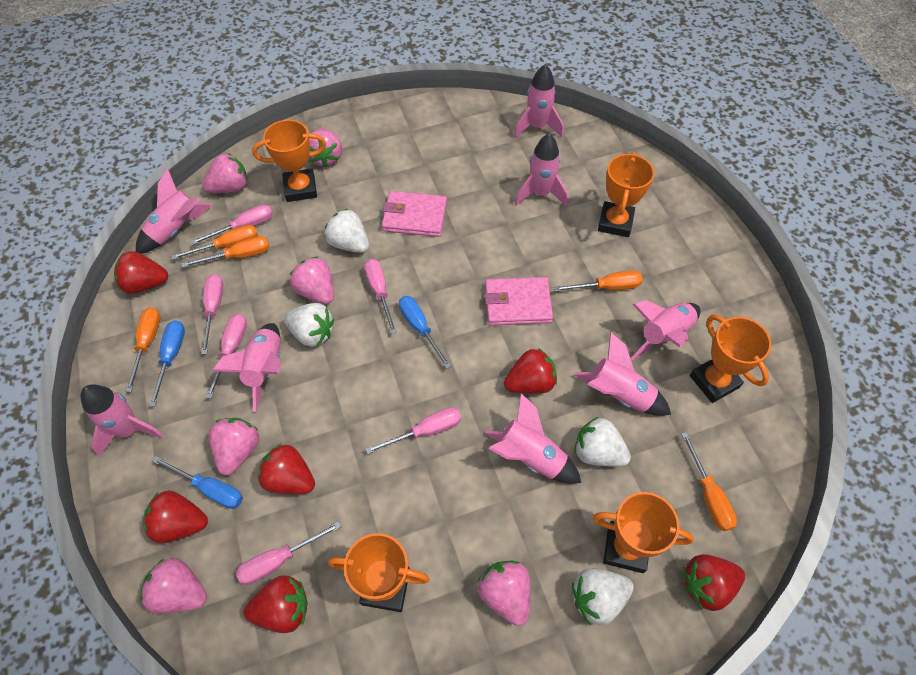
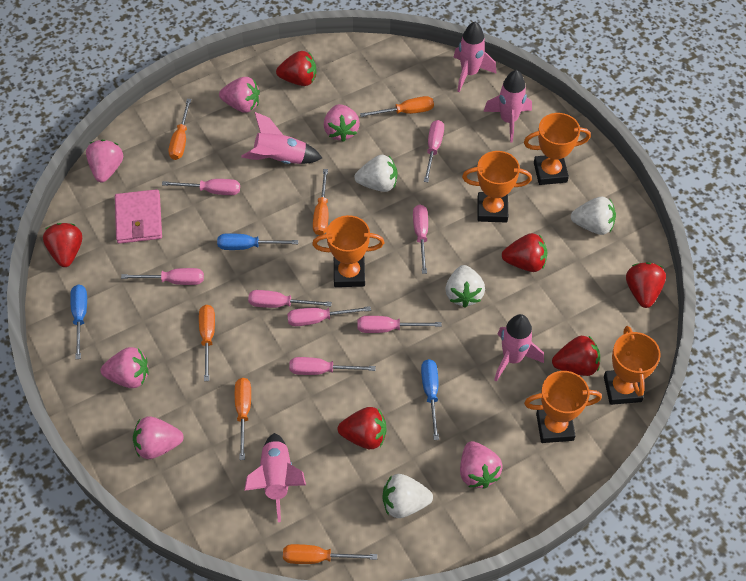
orange screwdriver: [125,307,160,392] [171,225,258,260] [181,236,269,268] [554,270,643,292] [681,432,737,531] = 5 -> [169,99,191,160] [199,305,215,381] [235,378,251,460] [283,544,377,564] [313,169,328,235] [360,96,434,117] = 6
pink rocket: [81,384,164,458] [136,169,212,254] [213,323,281,412] [485,393,581,484] [514,64,563,138] [514,134,568,207] [573,332,671,416] [631,300,701,360] = 8 -> [241,112,322,164] [244,433,306,522] [454,22,497,92] [483,70,532,142] [494,314,544,382] = 5
pink screwdriver: [190,204,273,245] [201,274,223,354] [206,314,247,399] [236,521,341,585] [364,259,397,334] [366,407,461,454] = 6 -> [121,268,204,285] [162,179,240,195] [248,290,332,308] [287,306,371,326] [289,357,376,375] [358,316,442,333] [413,205,428,274] [424,120,444,182] = 8
pink wallet: [382,191,447,237] [485,277,553,326] = 2 -> [115,189,162,244] = 1

